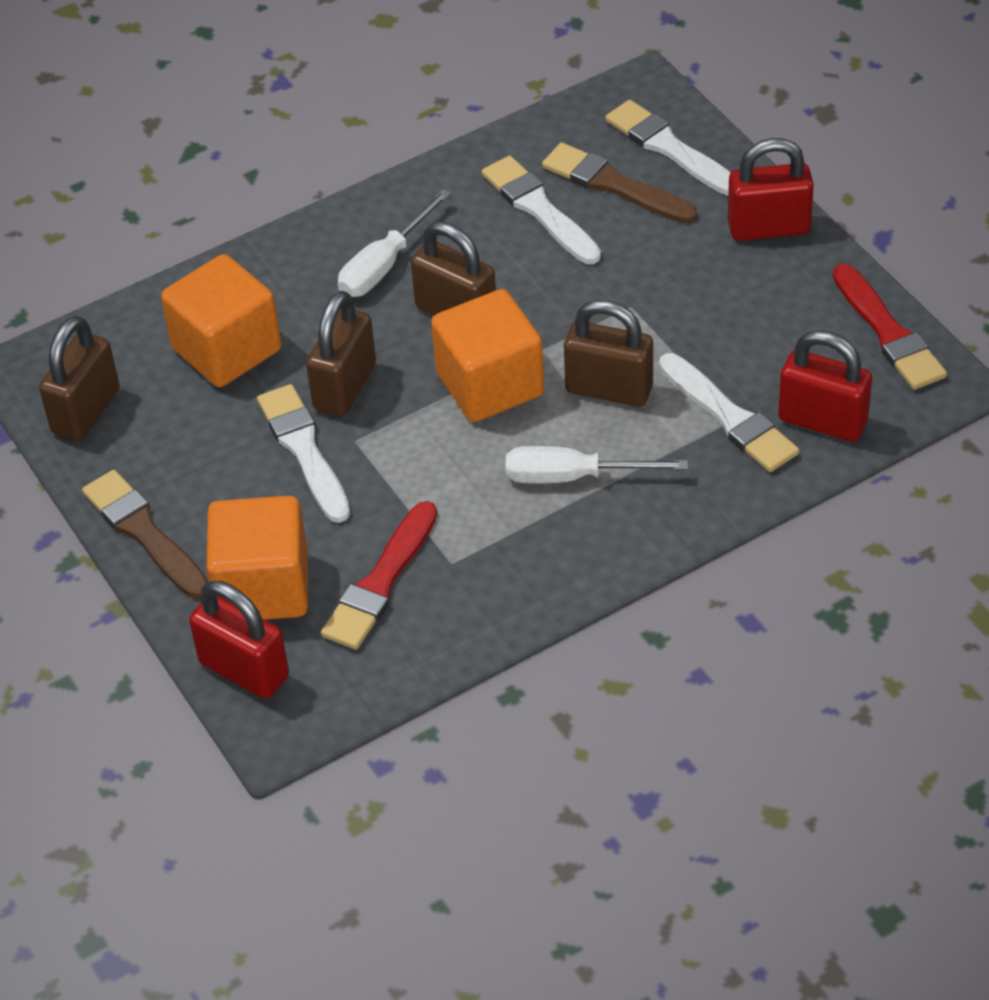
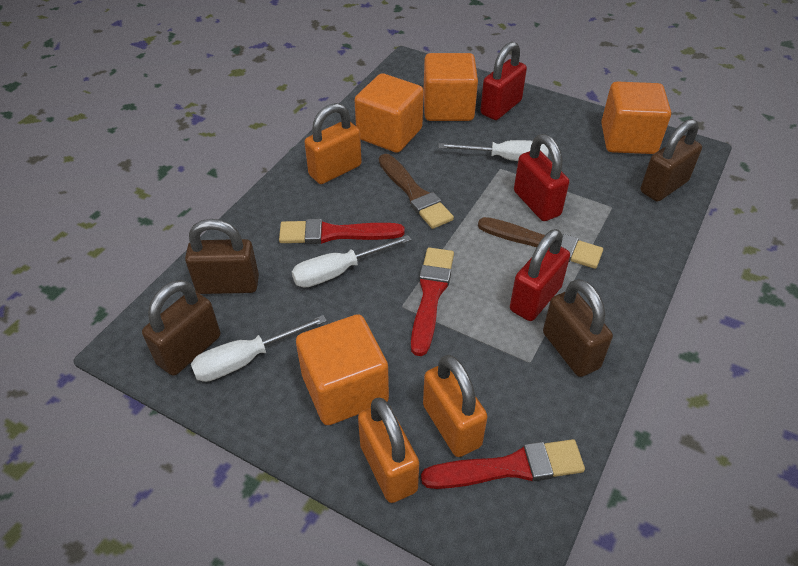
orange cube: [161,254,281,387] [206,496,308,620] [431,289,544,422] = 3 -> [296,314,389,425] [355,73,424,153] [423,53,478,121] [601,82,671,154] = 4
orange padlock: none = 0 -> [304,103,362,184] [358,398,419,503] [423,355,488,457] = 3
red brush: [321,501,437,649] [833,264,947,390] = 2 -> [279,219,405,244] [411,247,454,356] [421,439,585,489] = 3
white brush: [257,384,350,523] [482,155,601,264] [605,100,731,196] [659,353,799,472] = 4 -> none = 0
white screwdriver: [338,189,451,297] [506,446,688,484] = 2 -> [191,315,327,382] [291,235,411,288] [438,140,549,161] = 3

